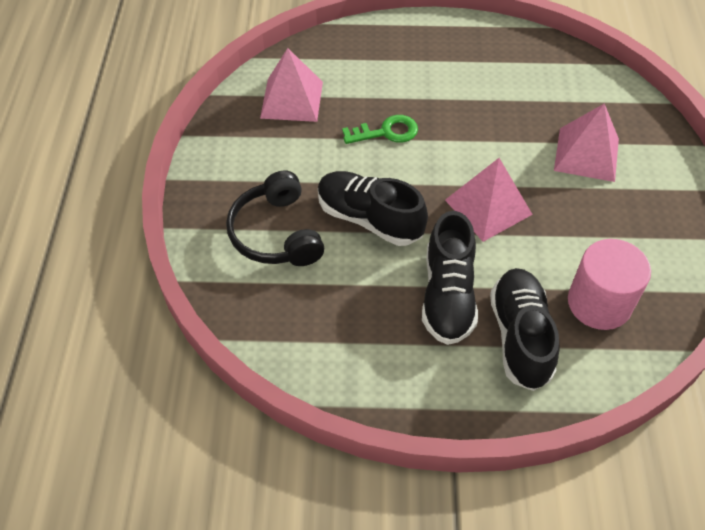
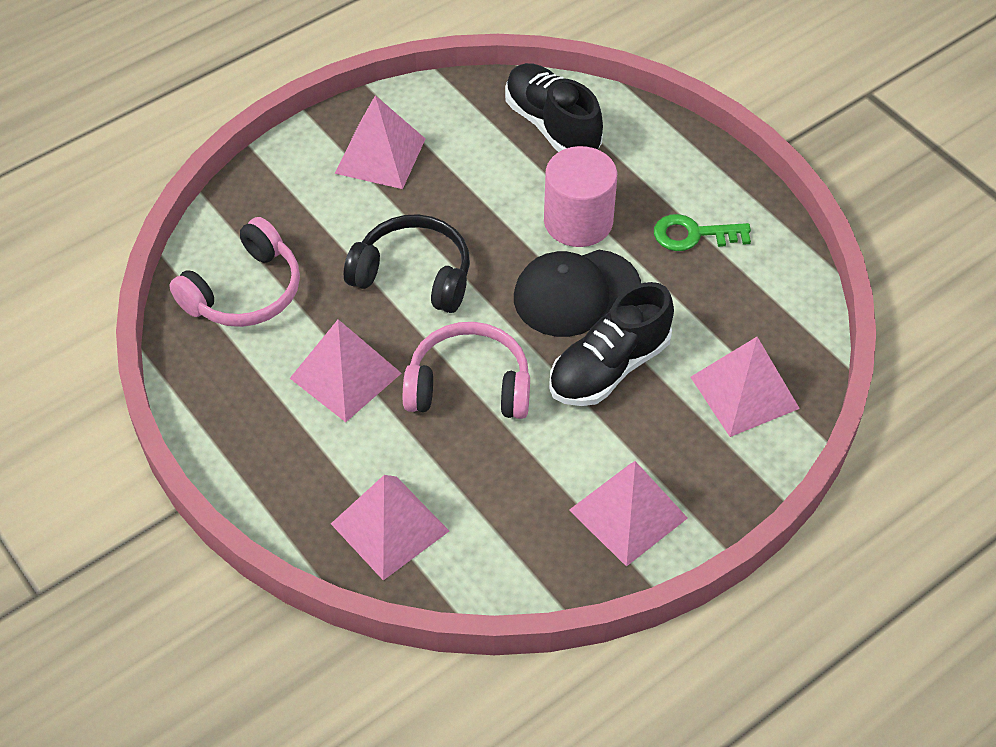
black cap: none = 0 -> [514,250,641,337] = 1
black shoe: [318,171,428,246] [422,211,478,345] [490,268,560,391] = 3 -> [505,63,603,152] [549,282,674,406] = 2
pink headphones: none = 0 -> [169,217,300,327] [403,322,530,419] = 2
pink pyramid: [260,48,323,122] [445,158,533,242] [554,104,619,182] = 3 -> [290,319,402,422] [331,475,449,580] [335,95,425,189] [569,461,688,567] [691,337,800,437] = 5

